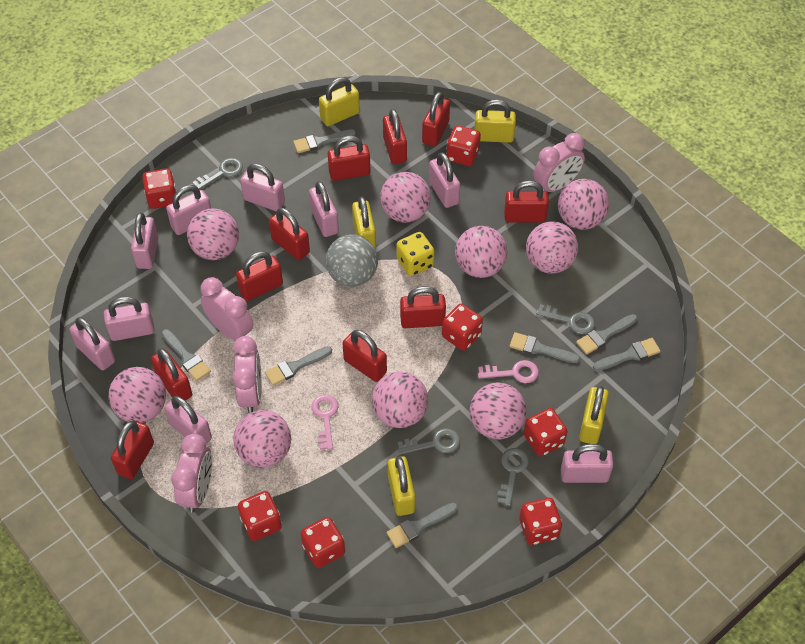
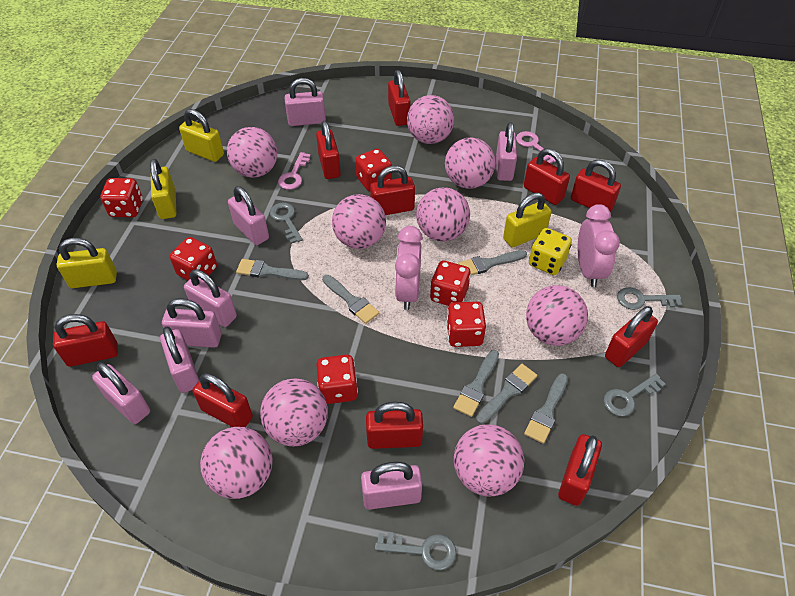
grey ball: [326,234,378,287] = 1 -> none = 0
grey brush: [162,329,211,381] [265,346,332,386] [293,129,356,153] [387,503,458,548] [509,332,580,363] [576,314,637,355] [593,338,661,371] = 7 -> [236,259,309,280] [322,275,379,324] [453,350,499,417] [458,250,527,275] [476,364,537,424] [524,373,568,444] = 6
pink clock: [171,434,212,512] [201,277,253,341] [232,336,261,413] [534,133,585,192] = 4 -> [395,226,423,310] [578,204,620,287] = 2
pink padlock: [70,317,115,370] [104,297,155,341] [131,213,158,269] [164,396,212,444] [166,185,211,235] [240,164,285,211] [309,181,339,237] [429,152,460,208] [561,444,614,483] = 9 -> [92,362,150,424] [160,327,199,393] [162,298,222,348] [184,269,237,327] [228,186,269,245] [285,78,326,126] [361,462,422,510] [496,122,517,181] = 8
red dice: [142,168,176,209] [238,491,282,541] [300,517,345,568] [442,304,483,351] [446,126,481,166] [519,498,562,545] [524,408,568,456] = 7 -> [100,178,143,217] [170,237,217,281] [316,355,358,404] [355,149,392,191] [430,261,471,306] [446,302,486,347] = 6
yellow padlock: [319,77,360,126] [352,197,376,249] [388,456,415,516] [474,100,516,143] [579,386,609,444] = 5 -> [57,238,117,288] [150,159,176,219] [179,109,224,162] [503,193,551,248] = 4

